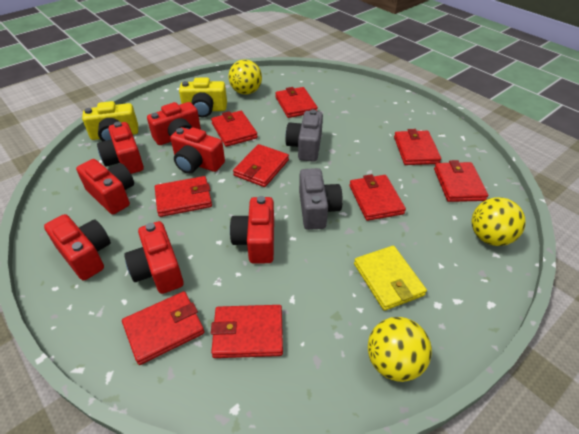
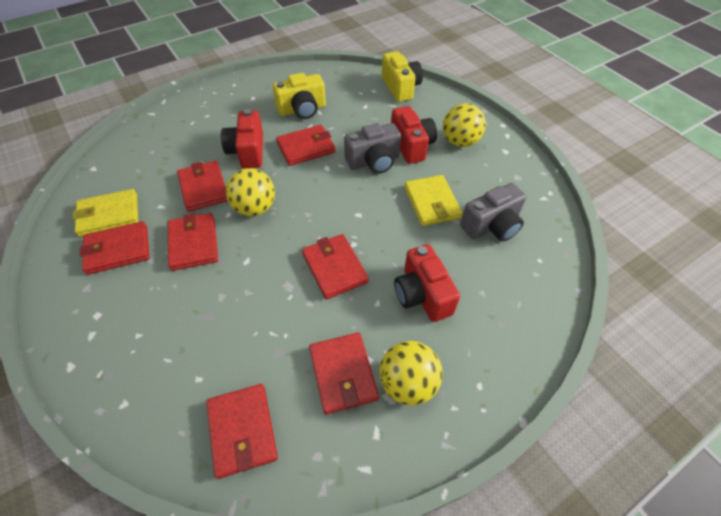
red camera: [44,214,111,280] [76,159,134,214] [97,122,144,174] [124,221,184,294] [147,102,201,145] [170,127,225,174] [230,196,274,263] = 7 -> [221,109,263,168] [391,106,437,164] [394,244,460,322] = 3
red wallet: [122,291,204,365] [155,176,212,217] [211,111,258,147] [211,305,283,358] [233,144,289,187] [275,87,318,118] [349,174,406,221] [394,129,441,165] [434,160,488,202] = 9 -> [79,221,150,275] [168,213,218,271] [177,161,227,212] [206,384,278,479] [276,125,335,166] [302,234,369,300] [309,333,379,414] = 7
yellow wallet: [354,246,427,311] = 1 -> [72,189,138,237] [404,175,463,226] = 2

